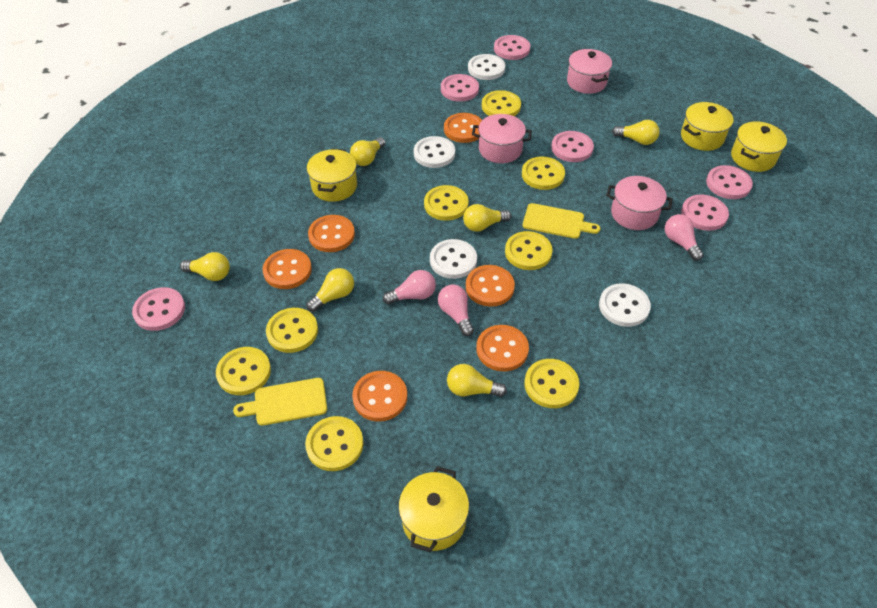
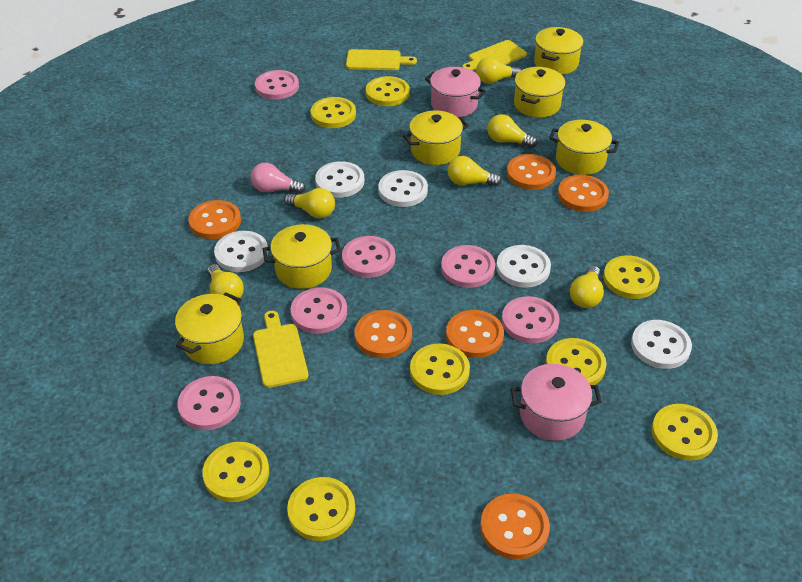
pink light bulb: [383,270,436,304] [438,284,474,336] [665,214,703,261] = 3 -> [250,163,305,194] = 1
pink pot: [472,114,532,163] [567,49,612,94] [606,176,673,230] = 3 -> [425,67,486,117] [511,364,602,441] = 2
white button: [414,136,455,168] [430,239,477,279] [468,54,505,80] [599,283,651,327] = 4 -> [214,231,268,272] [315,161,364,197] [378,170,428,207] [496,245,551,288] [631,320,692,369] = 5
yellow cutting board: [233,378,327,426] [523,203,600,239] = 2 -> [253,311,309,388] [346,49,417,70] [462,40,527,70] = 3
yellow pot: [307,148,357,202] [399,466,469,553] [681,102,733,151] [731,122,787,172] = 4 -> [175,292,244,364] [263,224,341,289] [403,111,469,165] [514,67,566,118] [534,27,583,75] [549,120,619,175] = 6

